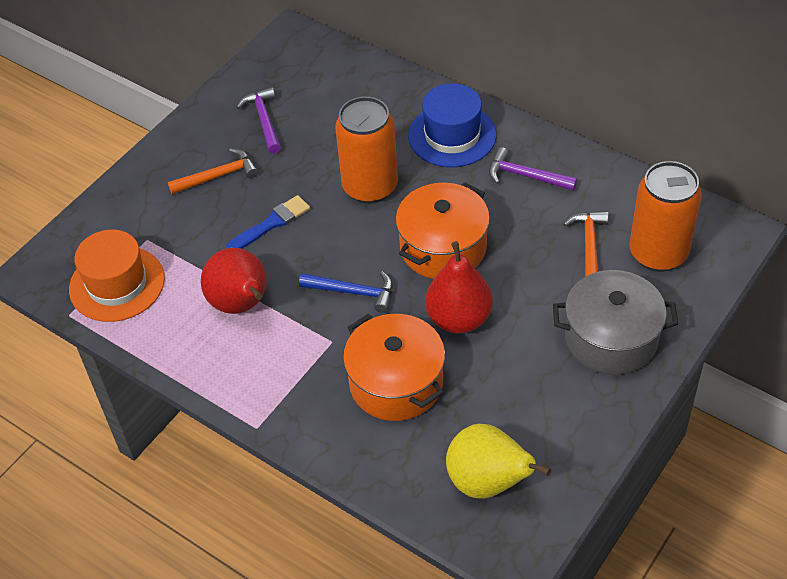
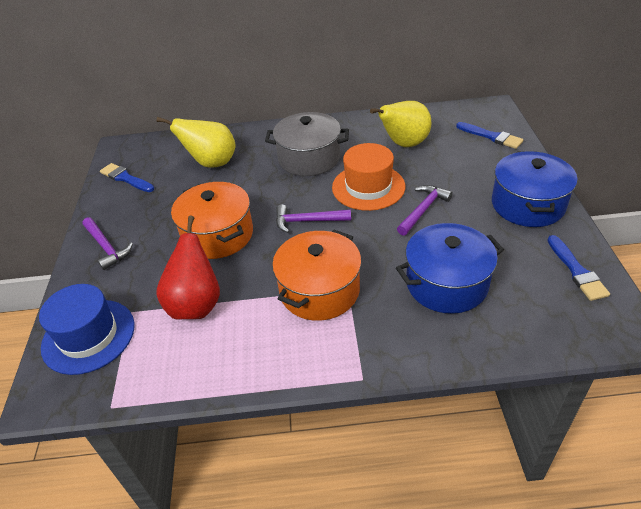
blue brush: [227,195,310,249] = 1 -> [100,163,154,192] [456,122,523,149] [547,235,610,301] = 3
blue hammer: [299,271,393,313] = 1 -> none = 0
blue pot: none = 0 -> [396,223,504,314] [492,151,578,227] = 2
orange can: [335,97,398,204] [629,161,702,272] = 2 -> none = 0
orange hammer: [168,148,258,194] [563,211,609,276] = 2 -> none = 0
purple hammer: [236,87,281,154] [489,147,577,191] = 2 -> [82,217,133,270] [276,204,351,233] [397,185,453,236] = 3
red pear: [201,248,267,314] [425,241,493,334] = 2 -> [156,216,220,319] = 1
yellow pear: [446,424,551,499] = 1 -> [157,117,236,168] [370,101,431,147] = 2

